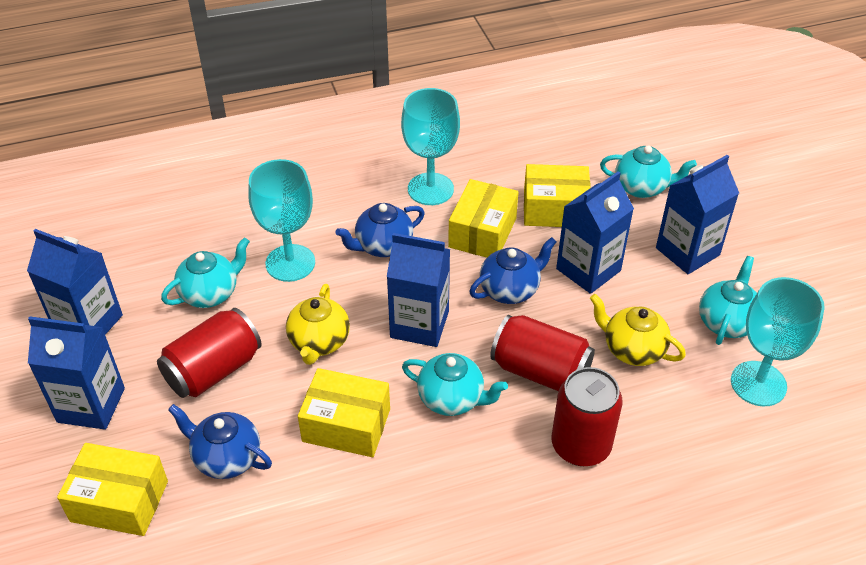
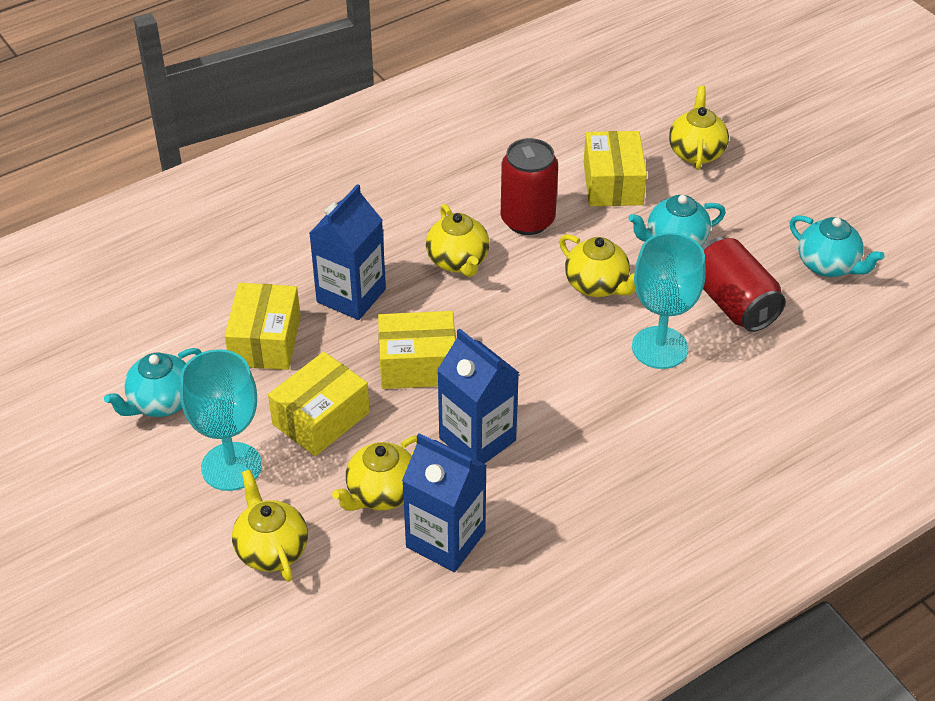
blue carton: [27,229,123,335] [28,316,125,430] [387,233,450,347] [556,171,634,294] [656,155,739,274] = 5 -> [309,184,386,320] [402,433,487,572] [437,329,519,464] = 3
blue teapot: [168,404,272,479] [335,203,425,257] [469,237,556,304] = 3 -> none = 0
red can: [157,308,262,398] [490,315,595,391] [552,367,623,466] = 3 -> [501,138,558,235] [702,237,786,332] = 2
turquoise goblet: [248,159,315,282] [401,88,460,205] [731,277,825,406] = 3 -> [180,349,262,491] [632,233,706,369] = 2
turquoise teapot: [161,237,250,308] [402,353,508,416] [600,146,697,198] [699,256,757,345] = 4 -> [104,348,202,417] [629,195,726,246] [790,215,885,277] = 3
yellow teapot: [286,284,350,365] [590,294,686,366] = 2 -> [232,469,308,582] [332,436,417,511] [426,204,489,277] [559,234,636,297] [669,86,729,170] = 5

